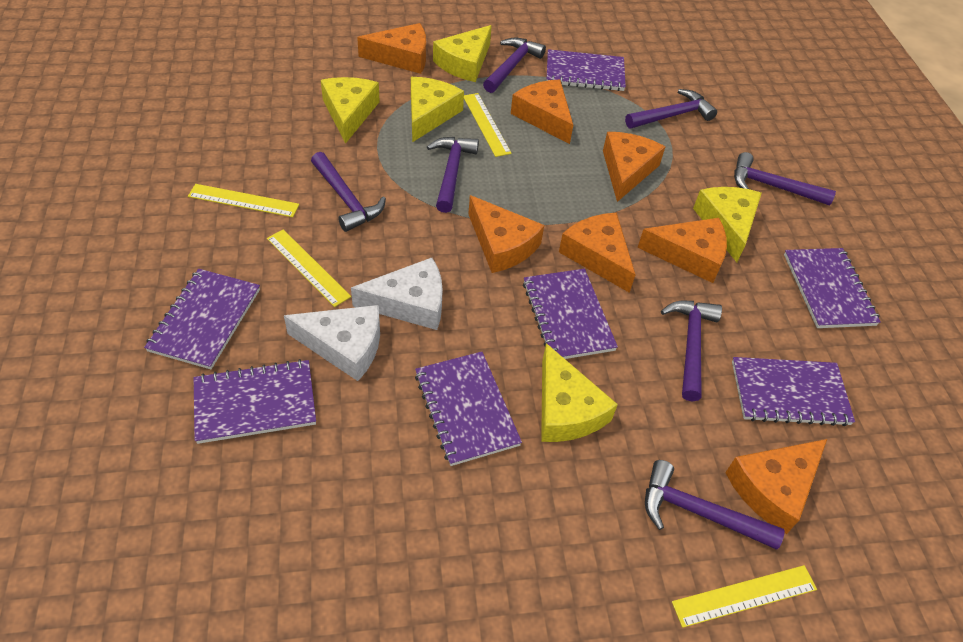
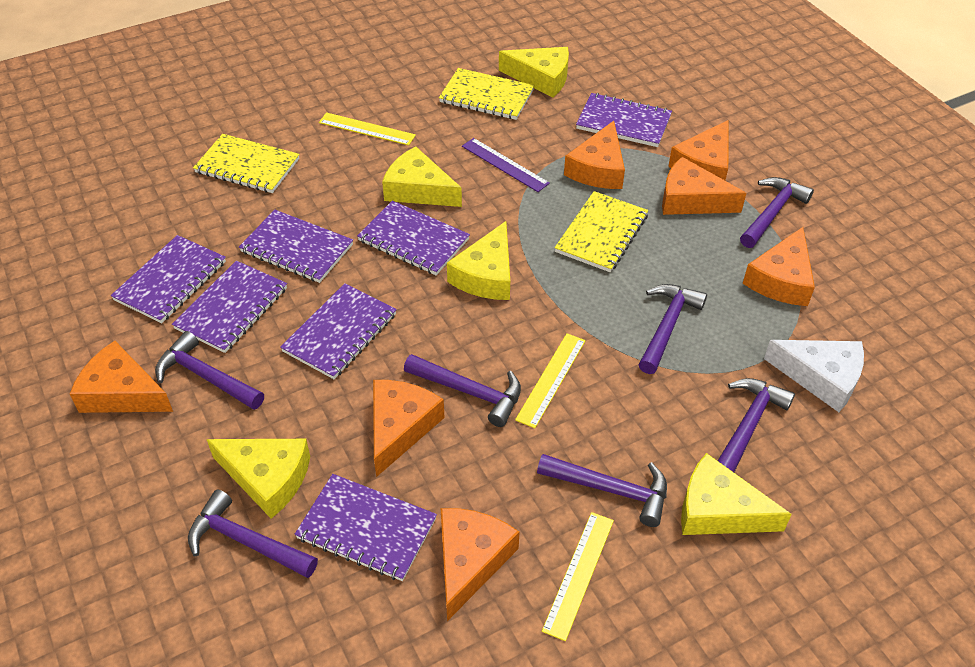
purple ruler: none = 0 -> [462,138,550,192] = 1
white cheese: [284,305,380,381] [351,258,443,330] = 2 -> [764,340,864,412] = 1
yellow notebook: none = 0 -> [193,134,299,193] [439,68,534,120] [555,191,648,272] = 3
yellow ruler: [188,184,299,217] [267,229,351,307] [464,93,512,157] [672,565,817,628] = 4 -> [319,112,416,145] [515,333,586,428] [542,512,614,641] = 3

